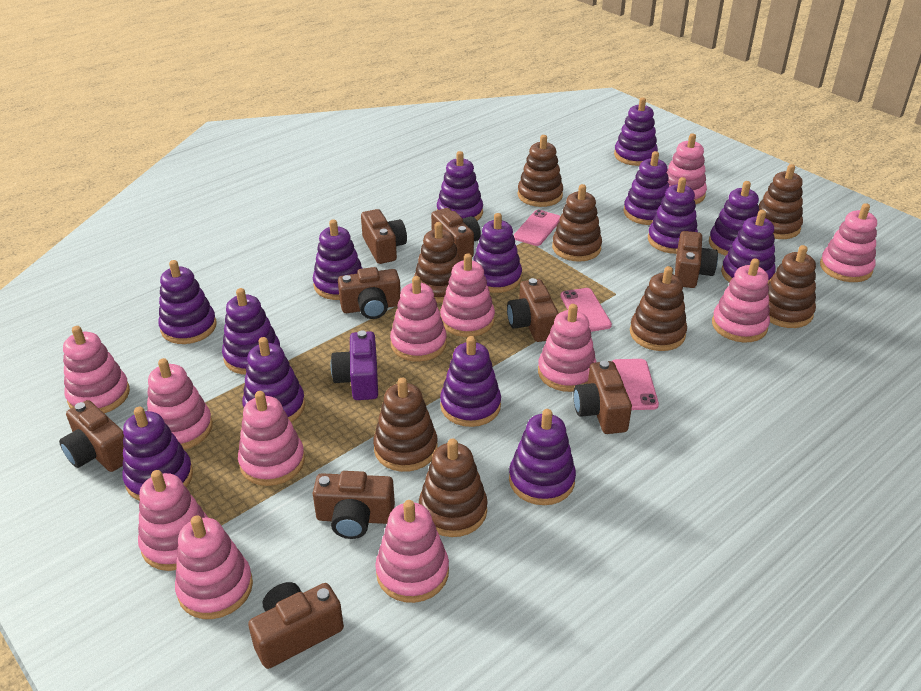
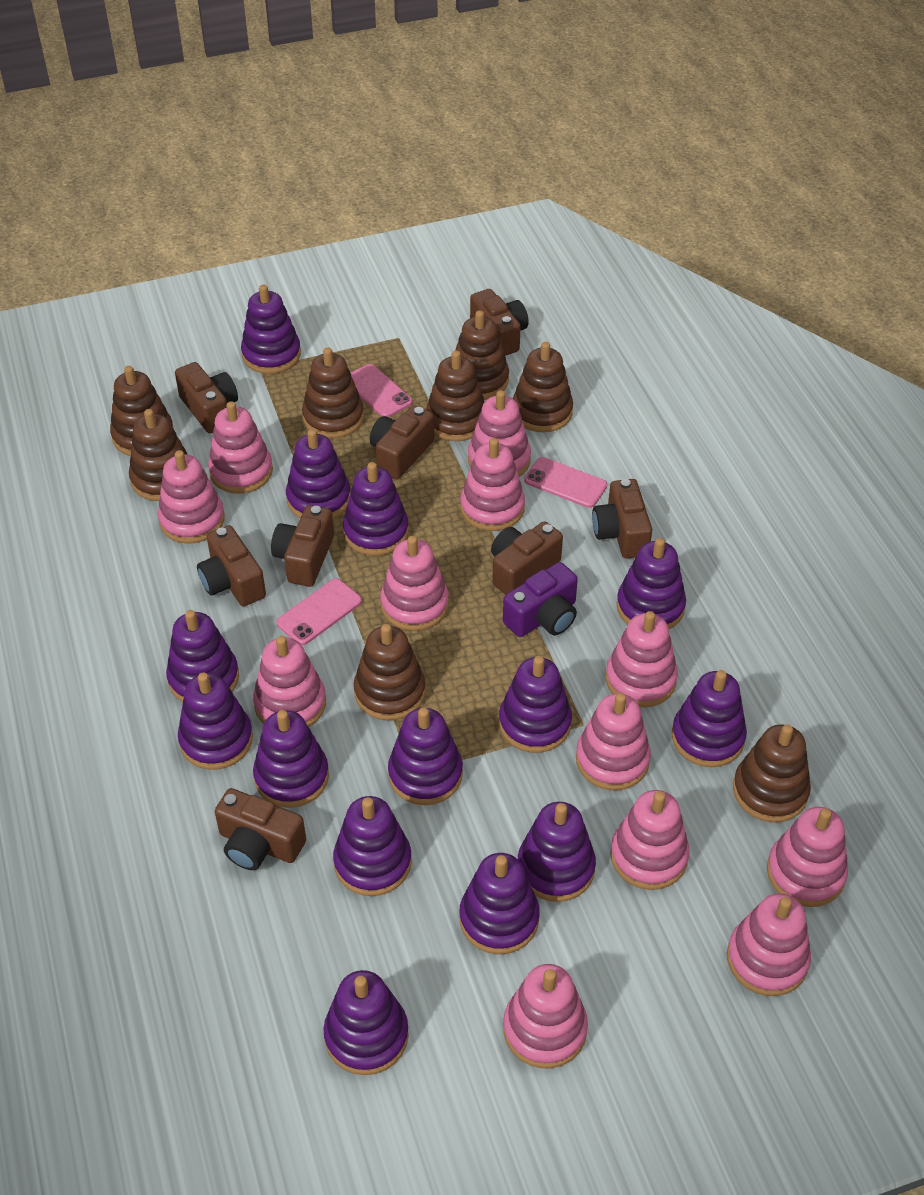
brown camera: [59,400,124,472] [248,582,344,669] [313,471,395,539] [338,267,401,319] [361,209,407,264] [431,208,481,261] [507,278,559,342] [573,361,632,434] [675,231,718,288] = 9 -> [175,362,238,433] [197,525,266,606] [215,788,306,870] [271,505,334,587] [370,405,434,479] [470,289,529,356] [491,521,563,594] [592,479,652,558] = 8

